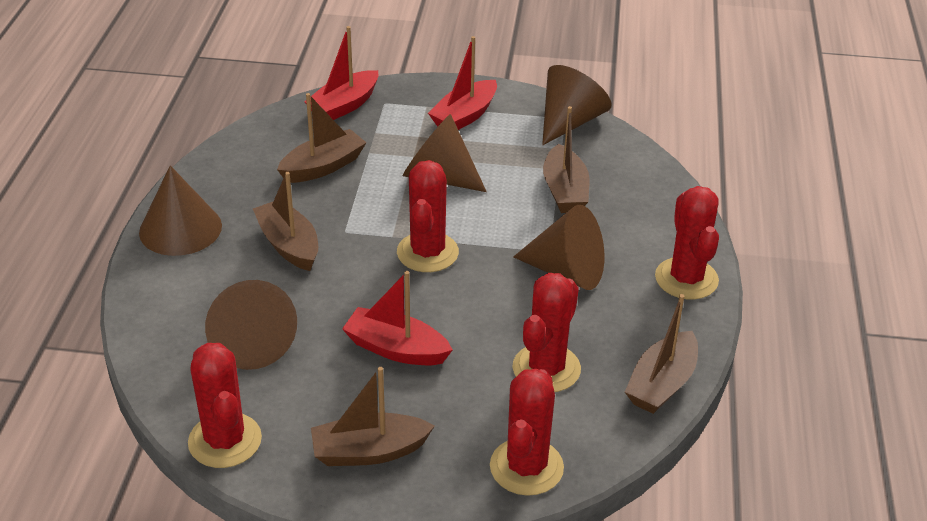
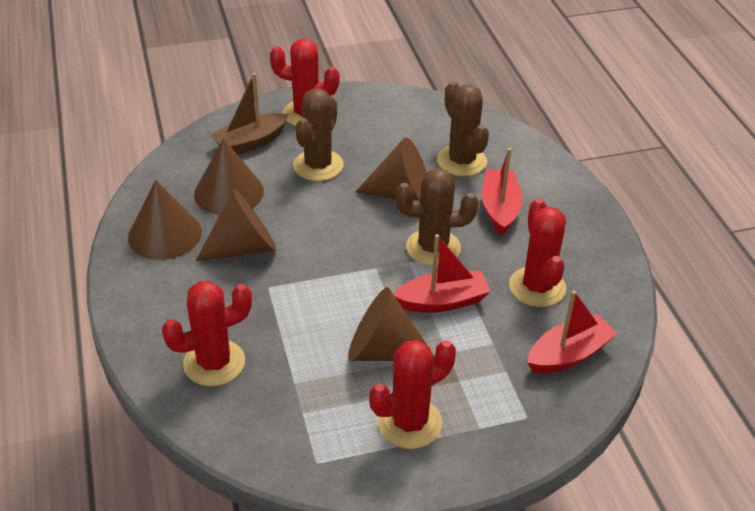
brown boat: [253,172,318,271] [277,93,366,183] [311,367,435,466] [543,106,589,213] [625,294,698,414] = 5 -> [211,73,288,154] = 1
brown cactus: none = 0 -> [293,89,344,181] [396,168,478,266] [437,81,489,176] = 3
red cactus: [188,343,262,468] [397,160,459,272] [490,369,564,496] [512,273,581,392] [655,186,719,300] = 5 -> [162,281,252,386] [270,39,340,126] [369,340,456,449] [509,198,566,307] = 4

